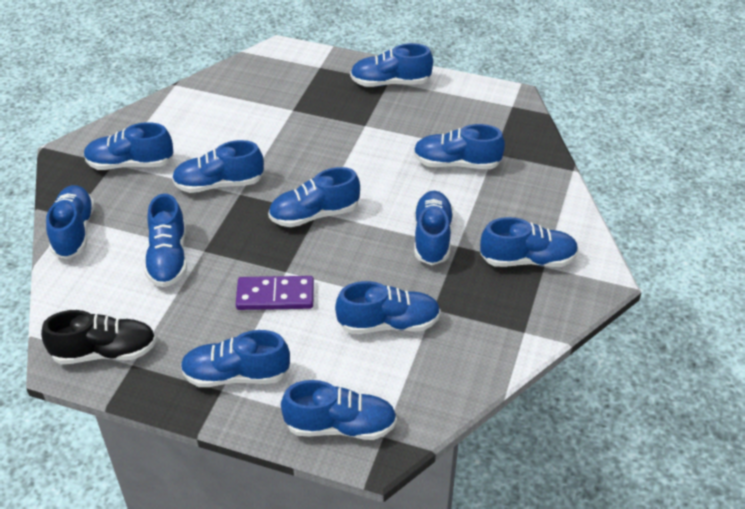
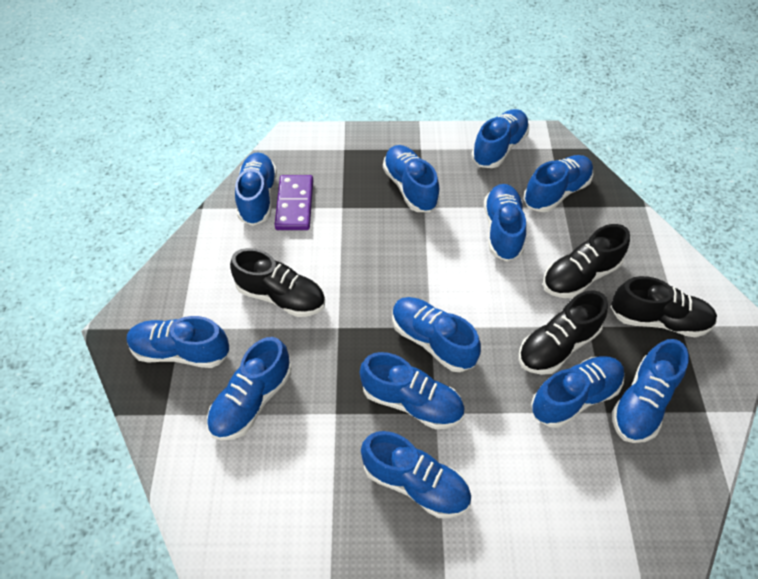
black shoe: [41,310,156,364] = 1 -> [230,248,325,317] [519,290,608,375] [543,224,630,298] [611,276,717,337] = 4

